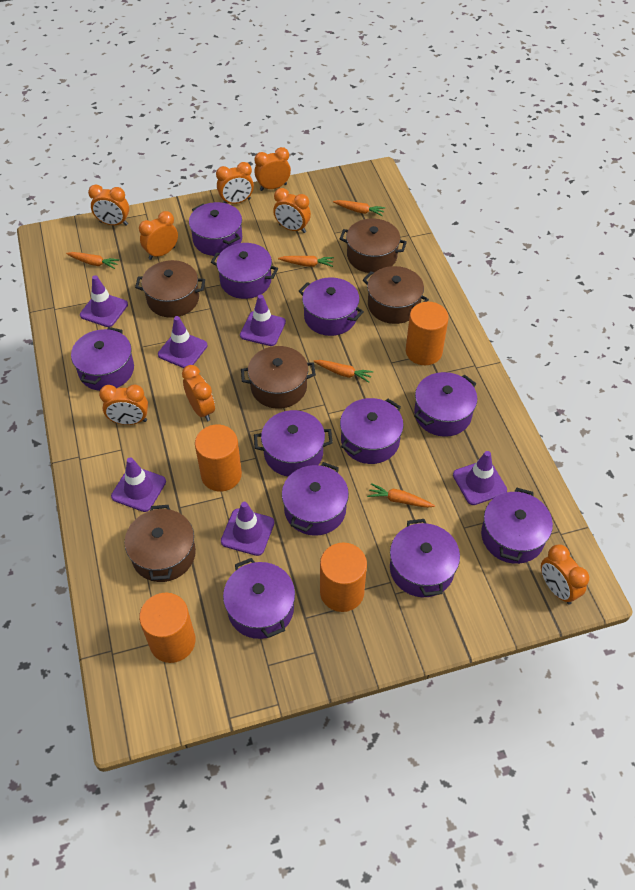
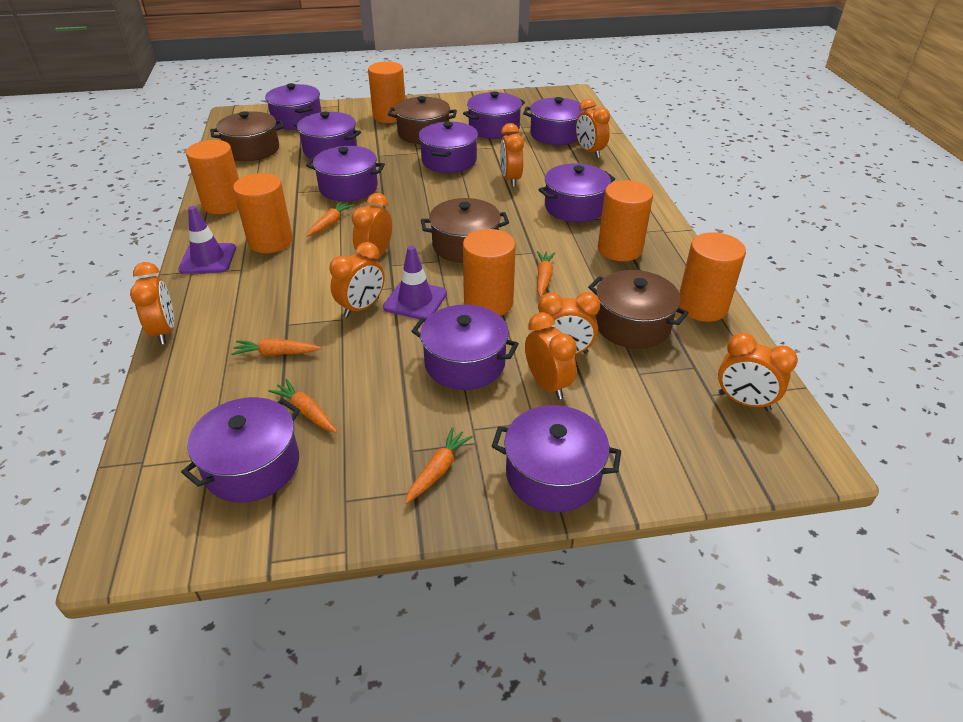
brown pot: [124,505,196,582] [135,260,205,318] [241,346,316,409] [340,219,407,273] [363,266,429,324] = 5 -> [210,111,284,161] [388,96,457,144] [421,198,509,263] [588,270,689,349] = 4
orange cylinder: [139,593,196,663] [195,425,242,492] [320,543,367,612] [406,302,449,365] = 4 -> [186,140,239,214] [233,173,293,253] [368,61,405,123] [463,229,516,316] [598,180,653,261] [679,232,746,322] = 6
purple pot: [71,327,134,391] [189,202,242,256] [211,243,278,299] [223,558,295,639] [254,410,333,477] [282,462,349,536] [299,277,364,336] [340,398,404,464] [390,519,460,597] [414,372,477,437] [481,488,553,564] = 11 -> [181,397,300,503] [265,83,322,130] [294,112,361,159] [306,146,385,201] [411,304,519,390] [419,121,478,173] [463,91,525,139] [492,405,621,512] [523,97,586,145] [538,164,615,222] = 10
purple traffic cone: [80,275,128,327] [111,457,166,512] [158,316,207,368] [221,502,275,556] [240,295,286,346] [453,451,507,505] = 6 -> [178,206,236,274] [383,246,447,320] = 2

